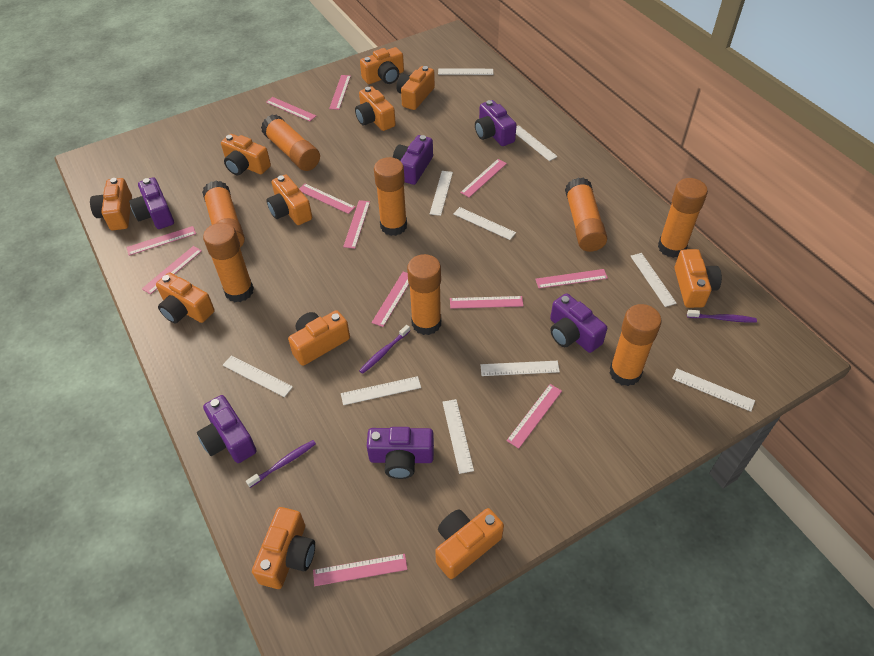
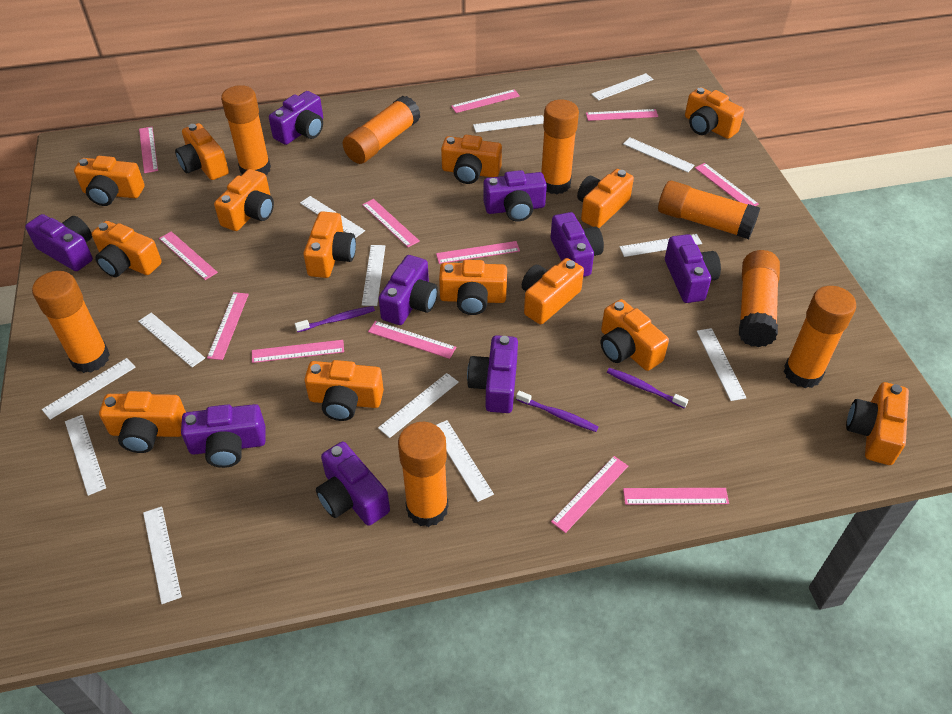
orange camera: [90,178,132,230] [156,272,215,324] [221,134,271,175] [252,507,315,589] [266,174,312,225] [288,310,350,366] [355,86,396,131] [360,47,404,84] [397,66,435,110] [435,508,504,579] [674,249,722,308] = 11 -> [74,156,145,206] [92,221,162,277] [99,391,186,453] [175,123,229,180] [214,169,274,231] [303,211,356,278] [305,360,384,421] [439,260,507,315] [441,135,502,184] [522,258,584,324] [577,169,634,228] [601,299,669,371] [685,87,744,139] [846,382,909,465] = 14
purple camera: [129,177,174,229] [197,395,257,463] [367,427,434,479] [393,135,433,185] [475,100,517,146] [550,293,607,353] = 6 -> [25,214,93,271] [181,404,266,468] [269,91,323,145] [316,442,390,526] [379,255,438,325] [467,335,518,413] [483,170,547,222] [551,212,604,277] [665,234,721,303] = 9
white ruler: [223,355,293,397] [341,376,421,405] [430,171,453,216] [438,68,493,75] [442,399,474,474] [453,207,516,240] [480,361,560,376] [516,125,558,161] [631,253,677,307] [672,369,755,412] = 10 -> [42,358,136,420] [65,415,106,496] [138,313,205,367] [143,506,182,604] [300,196,365,238] [362,245,385,306] [378,373,459,438] [436,420,494,502] [473,115,544,133] [591,73,653,100] [620,234,702,257] [623,137,695,172] [697,328,747,401] = 13

